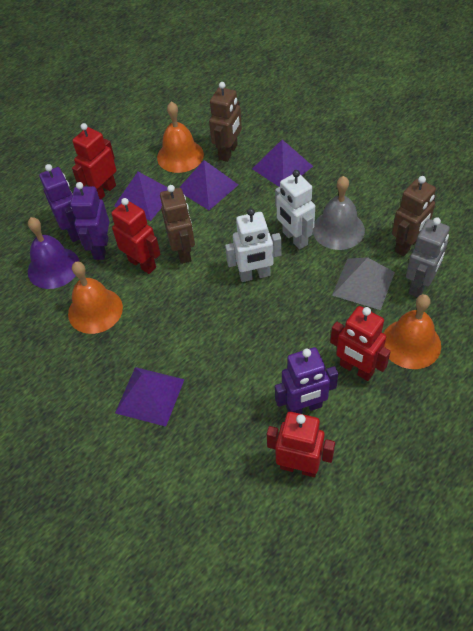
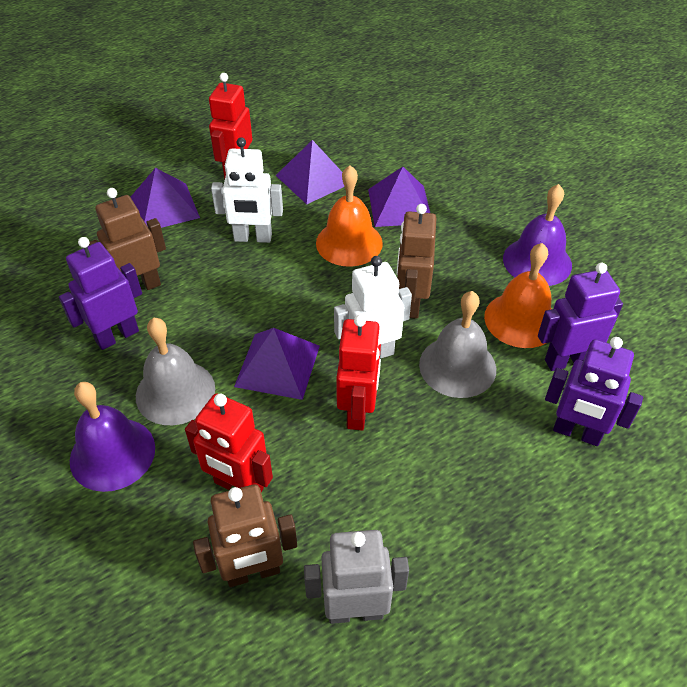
grey bell: [313,176,365,250] = 1 -> [136,318,215,425] [419,291,496,398] = 2
grey pyramid: [332,257,395,310] = 1 -> none = 0
orange bell: [68,261,123,334] [157,102,204,173] [384,294,441,369] = 3 -> [316,165,383,267] [484,243,552,348] = 2
purple bell: [28,217,80,289] = 1 -> [70,382,155,492] [503,184,572,286] = 2
red robot: [72,123,116,199] [111,198,160,274] [267,412,335,477] [330,306,391,381] = 4 -> [185,393,273,492] [209,73,252,179] [336,315,381,431] = 3

